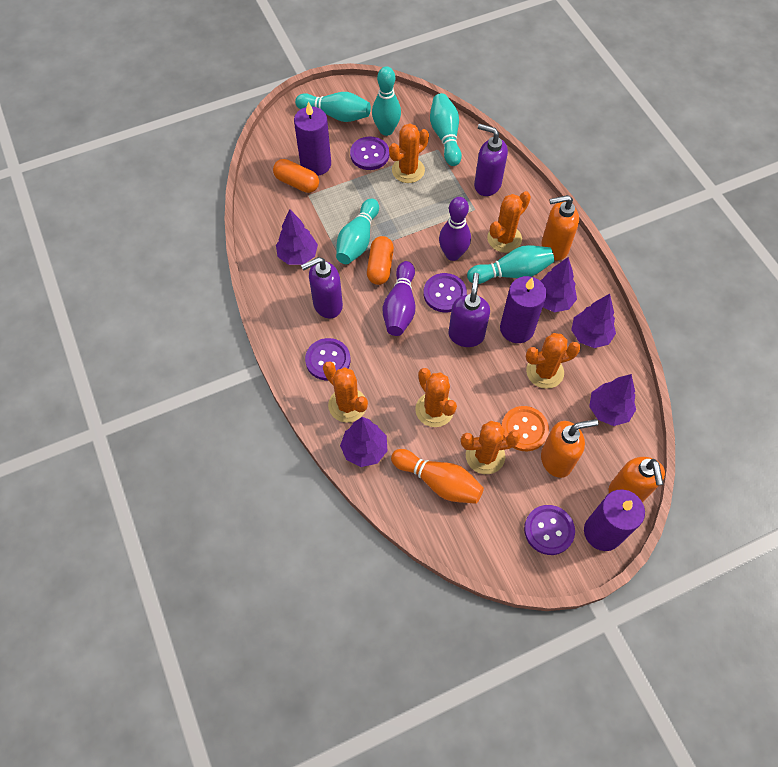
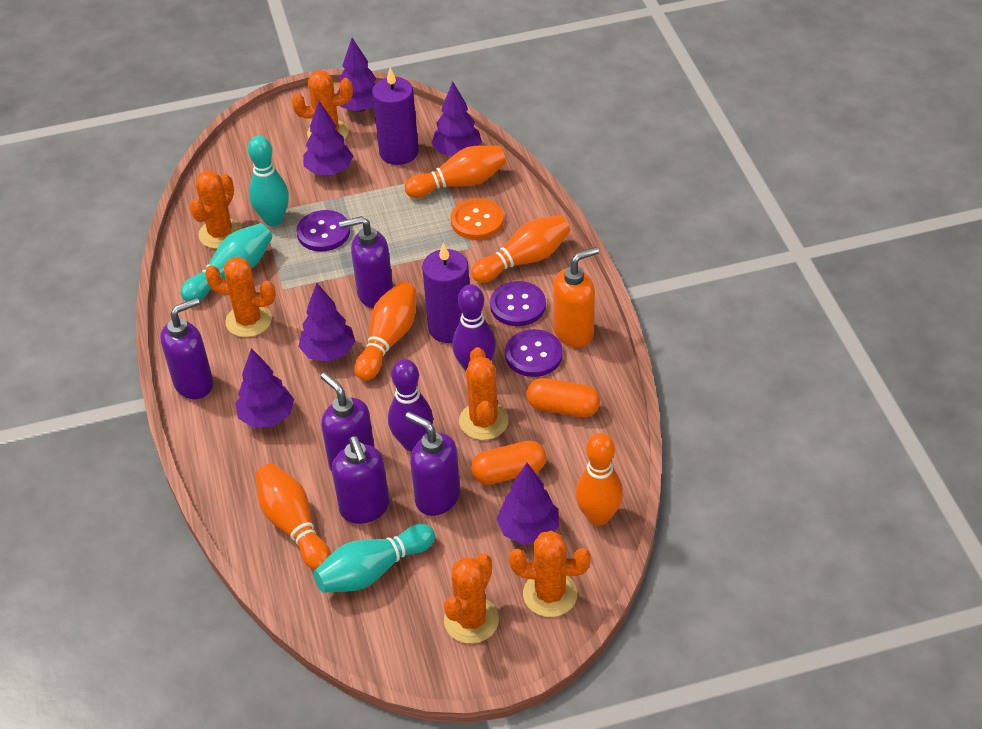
orange bowling pin: [391,449,484,504] = 1 -> [255,463,331,570] [355,282,416,381] [405,146,506,198] [471,215,570,283] [575,433,623,526] = 5
orange soap dispenser: [541,419,599,478] [542,195,579,260] [609,457,665,502] = 3 -> [553,247,599,347] = 1
purple button: [305,338,350,380] [350,137,389,170] [423,273,467,312] [524,505,575,555] = 4 -> [296,210,350,251] [490,281,546,326] [505,329,563,377] = 3
purple candle: [294,102,331,176] [500,276,547,343] [584,489,645,551] = 3 -> [372,68,419,165] [422,243,469,343] = 2
purple soap dispenser: [301,257,343,318] [449,273,490,347] [474,124,508,196] = 3 -> [160,298,213,399] [321,372,375,472] [332,436,389,524] [339,216,393,308] [405,412,460,516] = 5
purple tree: [276,209,318,265] [340,417,387,467] [540,257,577,312] [571,294,616,348] [589,374,636,426] = 5 -> [236,348,294,428] [298,283,355,362] [303,101,353,175] [337,38,376,112] [432,82,482,156] [497,463,559,545] = 6
turquoise bowling pin: [295,92,371,122] [336,198,379,264] [372,66,401,136] [430,93,462,166] [467,245,554,284] = 5 -> [181,223,272,301] [248,136,289,226] [314,524,435,593] = 3

